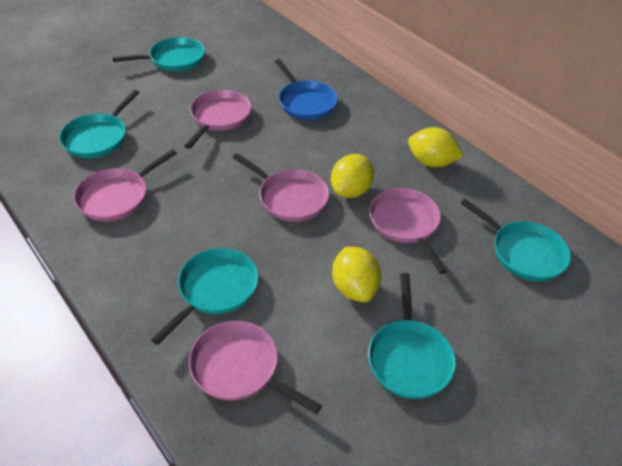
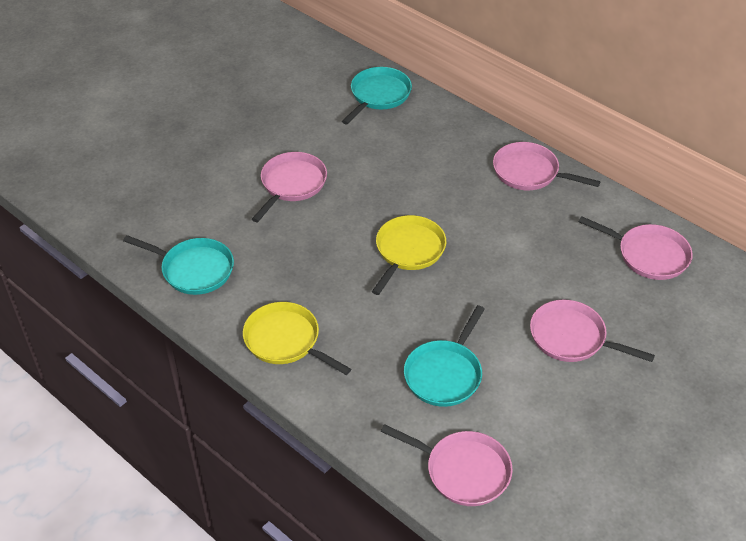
blue pan: [275,59,338,120] = 1 -> none = 0
turquoise pan: [59,90,139,158] [112,37,205,71] [151,248,258,345] [368,273,456,399] [460,199,571,281] = 5 -> [123,235,234,295] [342,67,412,125] [404,305,485,407] = 3
yellow lemon: [331,154,374,198] [332,247,381,302] [408,127,464,167] = 3 -> none = 0
yellow pan: none = 0 -> [243,302,351,375] [372,215,446,295] = 2

